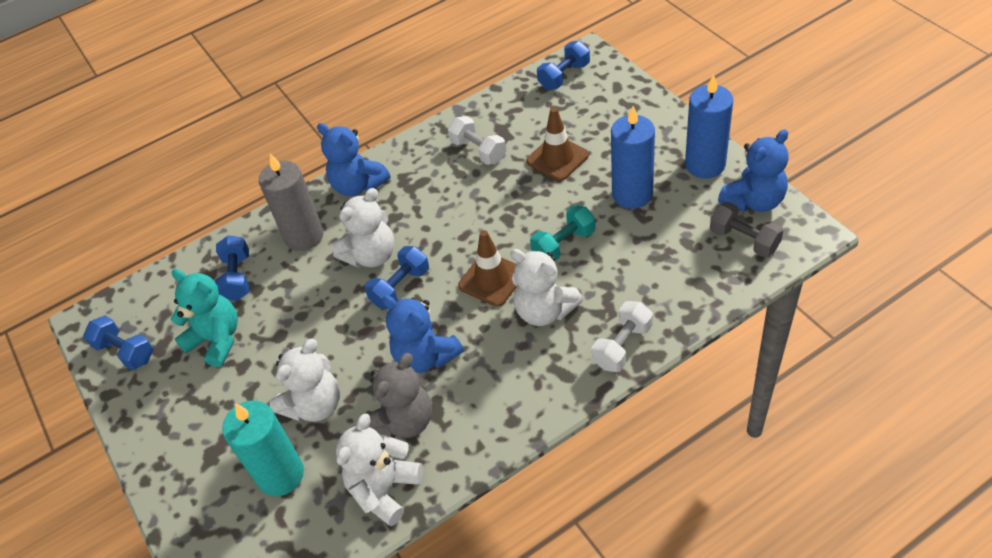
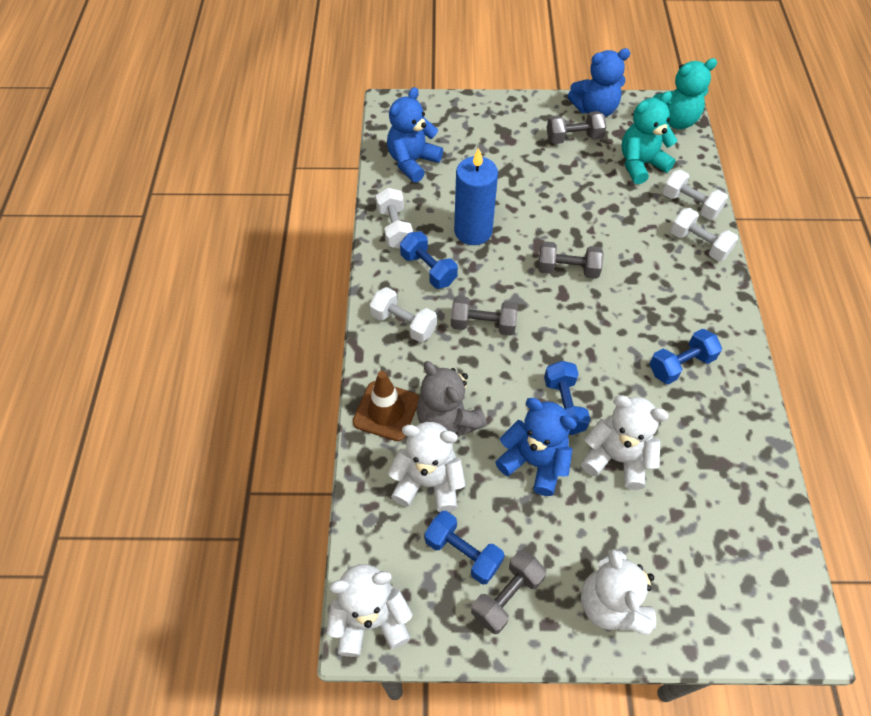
blue candle: [611,106,655,209] [685,74,733,179] = 2 -> [454,148,498,245] = 1
brown traffic cone: [458,230,516,307] [526,107,589,181] = 2 -> [353,371,419,441] = 1
grey candle: [259,153,324,251] = 1 -> none = 0
grey dumbbell: [710,202,783,257] = 1 -> [451,296,518,336] [471,550,546,634] [538,241,604,279] [547,111,606,144] = 4
turquoise candle: [222,400,304,496] = 1 -> none = 0
turquoise dumbbell: [530,205,595,261] = 1 -> none = 0
turquoise teddy bear: [171,269,238,367] = 1 -> [621,92,678,184] [653,58,717,129] = 2
white dumbbell: [448,116,506,165] [592,301,653,372] = 2 -> [370,287,437,342] [376,188,413,249] [662,170,728,220] [670,208,738,261] = 4

